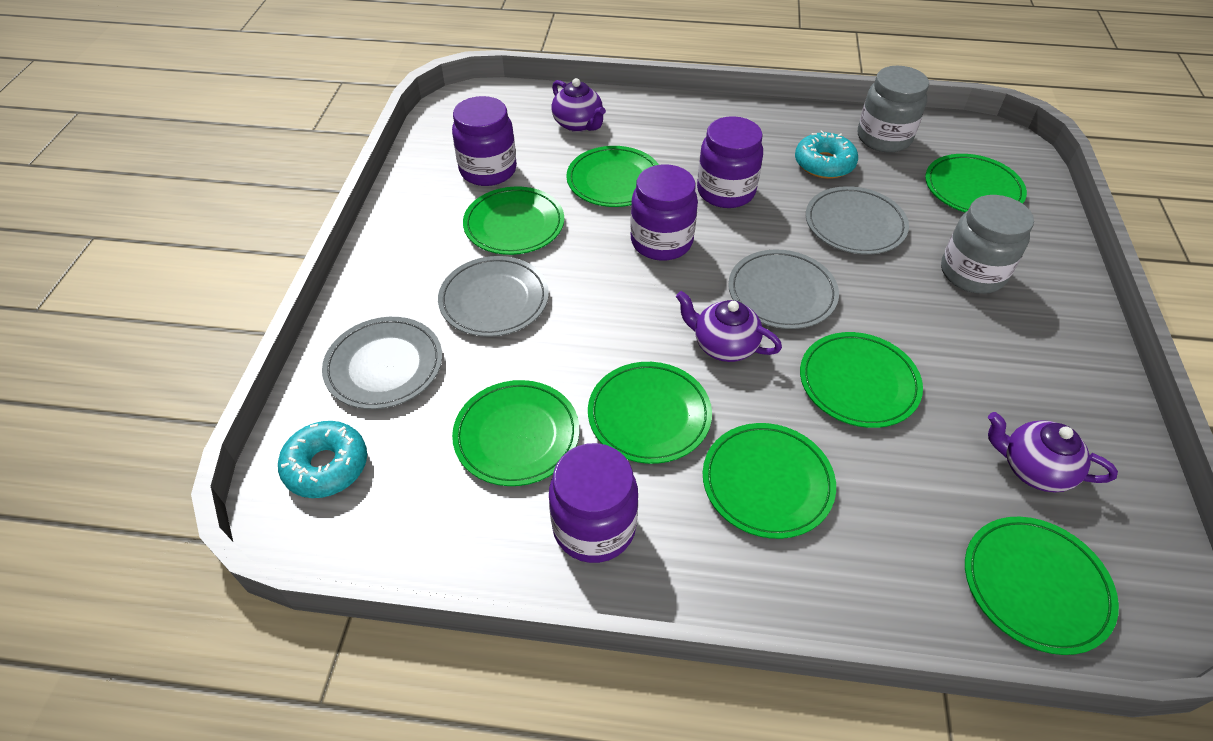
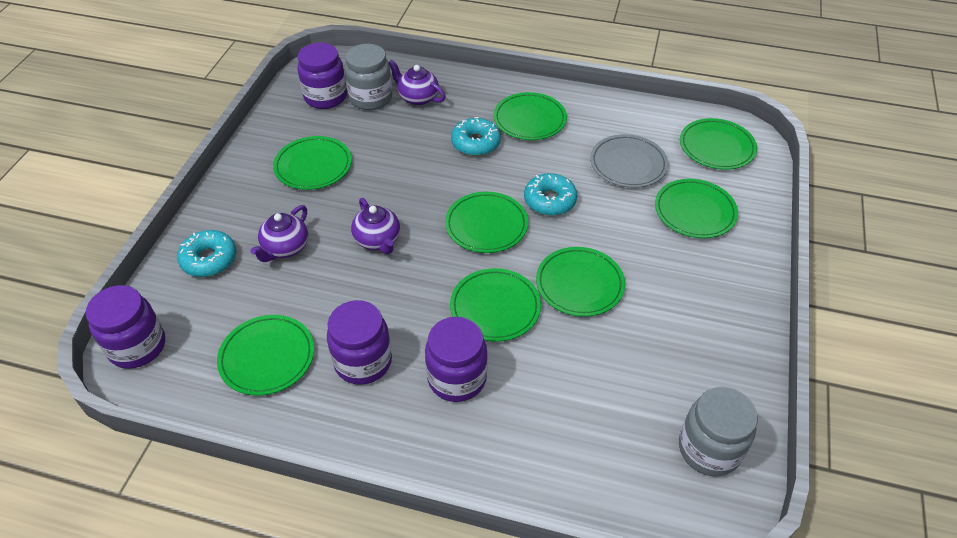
grey plate: [322,317,442,409] [438,256,549,337] [728,250,839,329] [806,186,909,255] = 4 -> [590,134,668,188] = 1
turquoise donut: [278,421,367,498] [795,130,858,179] = 2 -> [177,230,236,277] [451,117,501,156] [524,173,577,216] = 3

